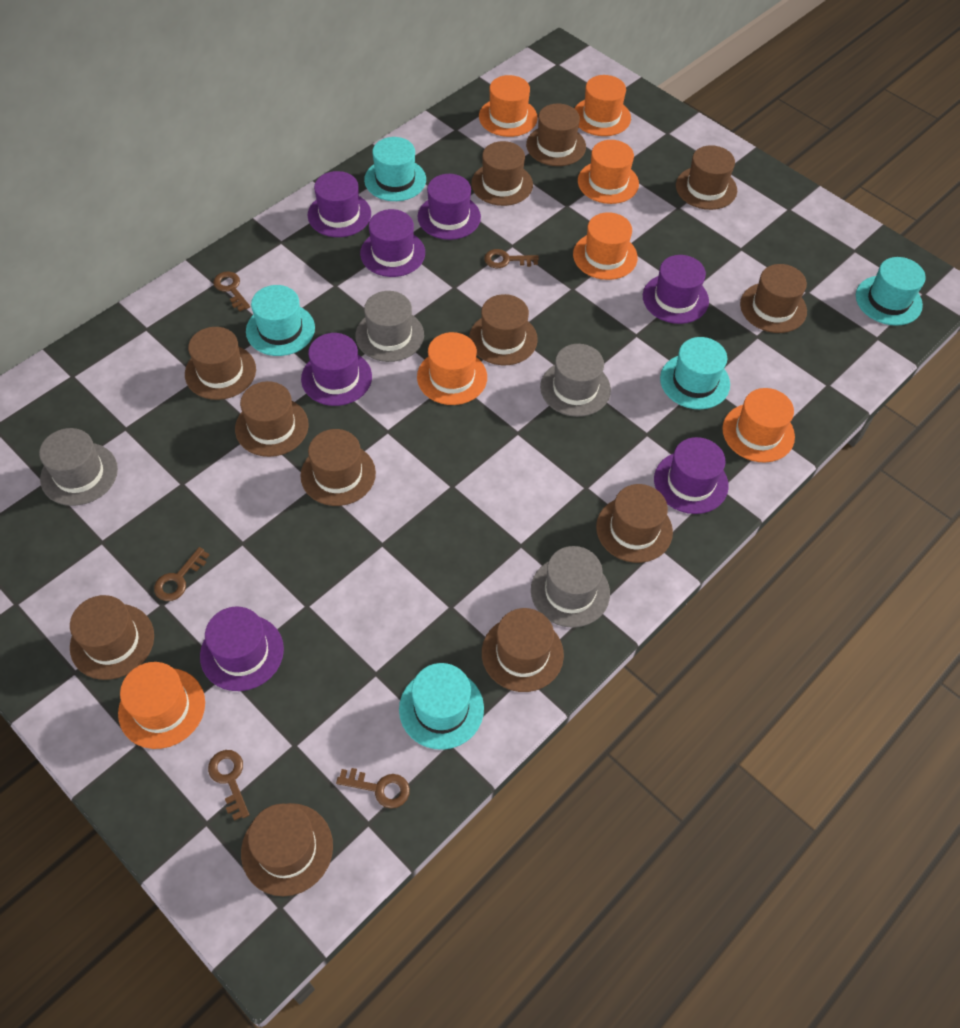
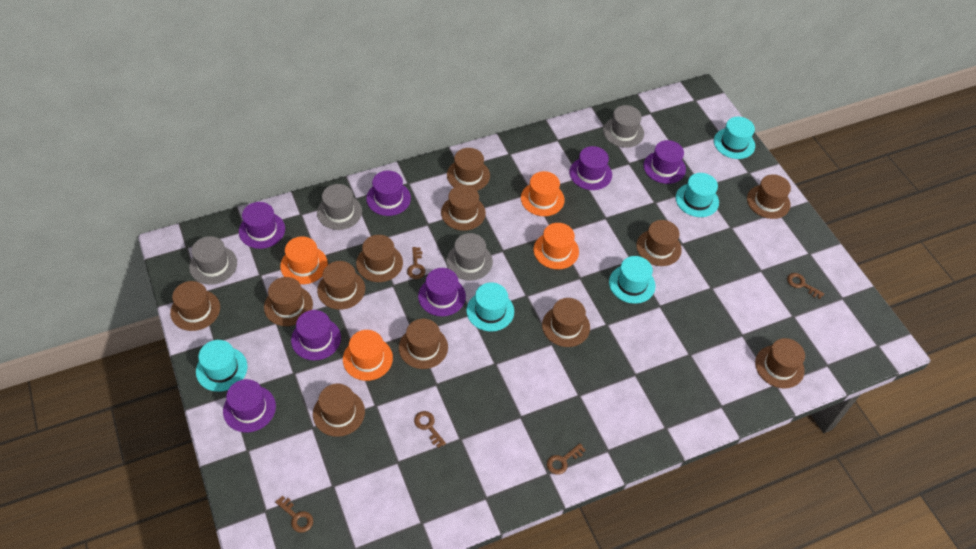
orange hat: [118,662,205,749] [417,332,487,405] [479,75,538,137] [573,212,638,280] [574,75,631,136] [578,140,639,204] [722,388,795,463] = 7 -> [280,236,328,284] [343,330,393,381] [521,171,565,216] [534,223,579,269] = 4

